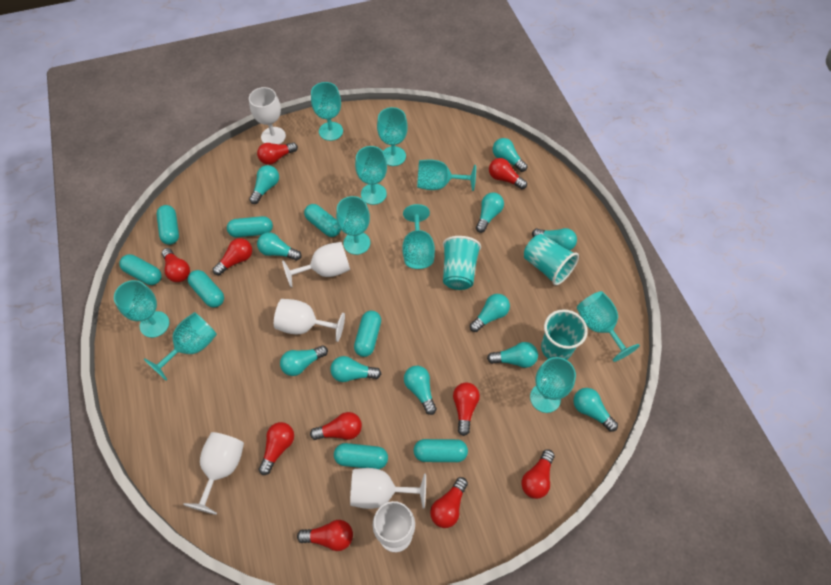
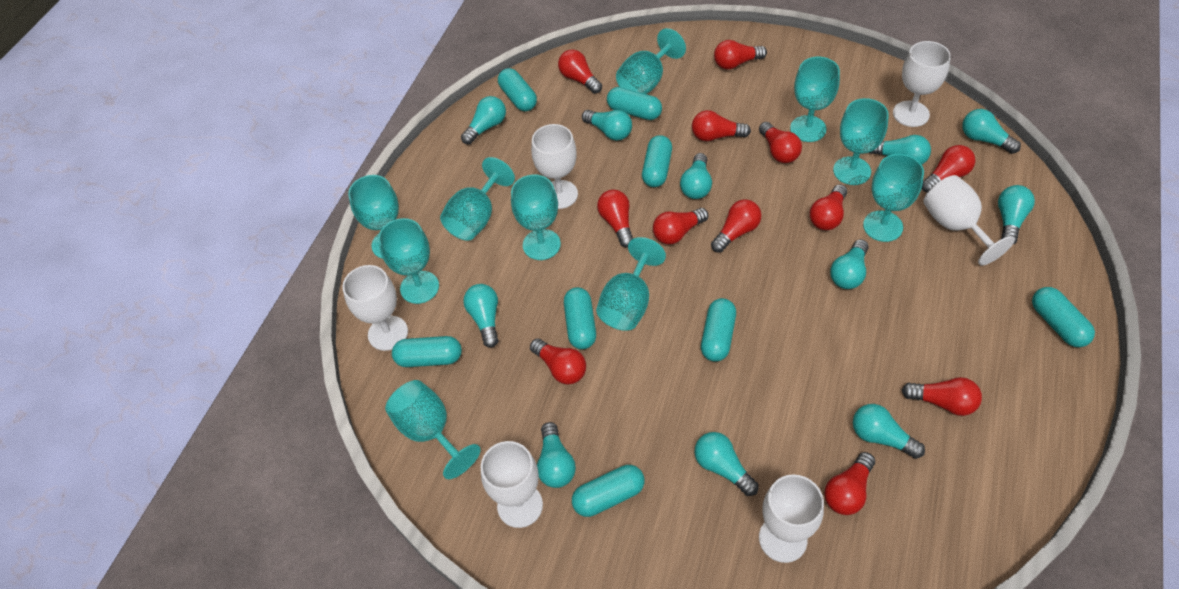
red light bulb: [162,248,190,282] [213,238,252,275] [257,142,298,165] [259,422,294,475] [297,520,353,551] [310,412,362,440] [430,477,468,528] [453,383,480,436] [489,158,527,189] [521,449,555,499] = 10 -> [530,338,586,385] [558,50,602,94] [597,189,634,247] [653,208,708,244] [692,110,751,141] [711,199,761,253] [714,40,767,69] [759,122,802,163] [810,184,847,230] [824,452,875,515] [902,377,982,416] [922,145,975,193] = 12
turquoise cup: [443,236,481,290] [524,234,579,286] [541,309,588,360] = 3 -> none = 0

